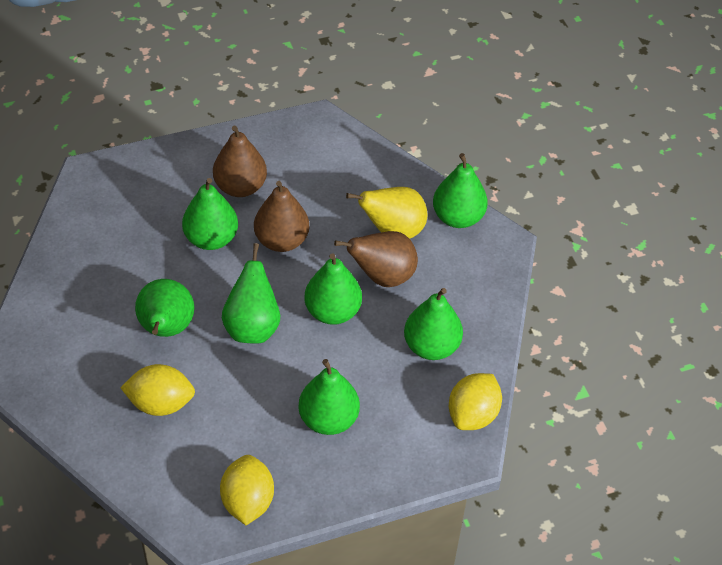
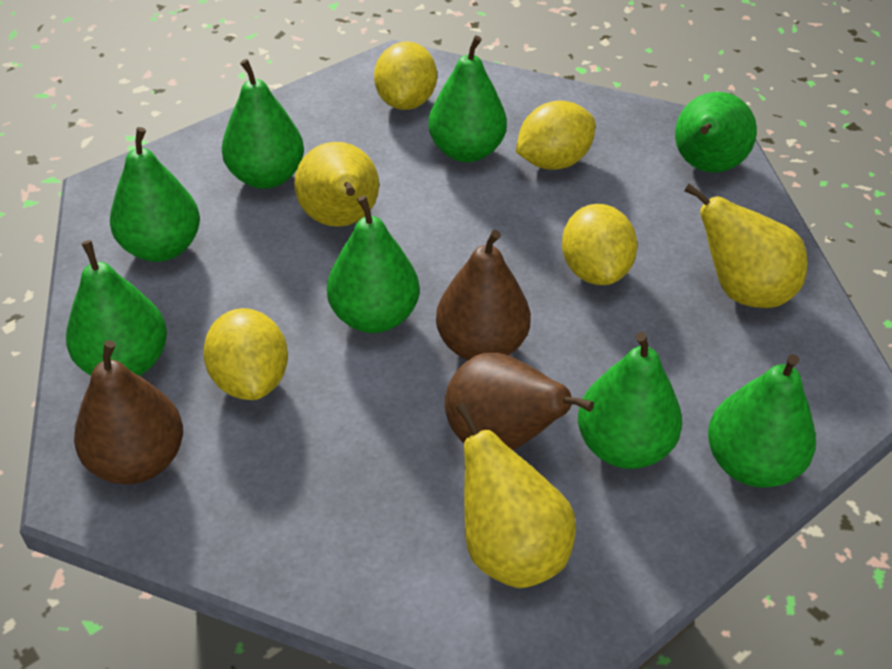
green pear: [135,279,194,337] [182,178,238,250] [222,243,280,344] [298,359,360,435] [304,254,362,325] [404,288,463,360] [433,153,488,228] = 7 -> [66,240,167,376] [110,127,200,262] [222,59,304,189] [327,196,419,333] [428,35,507,162] [578,332,682,469] [675,92,757,173] [708,354,816,488] = 8
yellow lemon: [120,364,195,416] [220,455,274,525] [449,373,502,430] = 3 -> [203,308,288,400] [374,41,437,110] [516,101,596,170] [562,204,637,285] = 4
yellow pear: [346,187,428,239] = 1 -> [294,142,379,227] [456,402,576,588] [684,184,808,308] = 3

